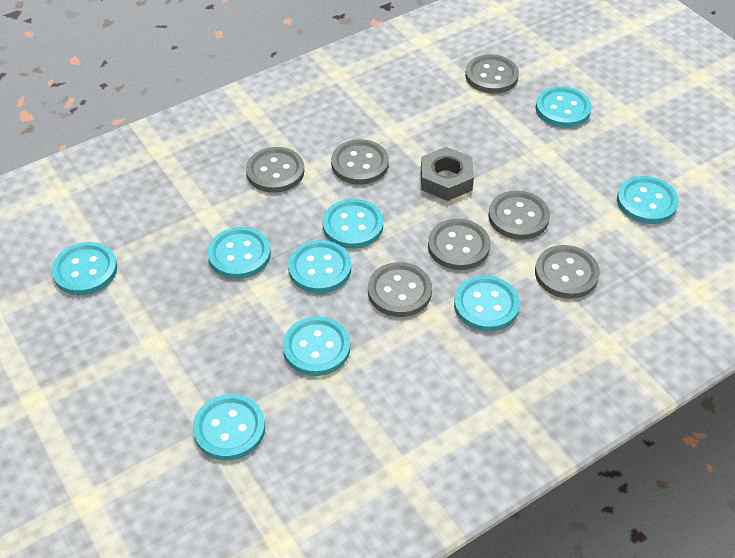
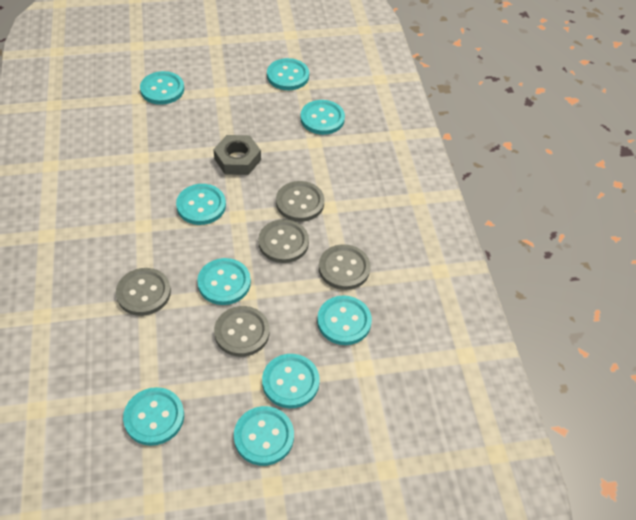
grey button: [246,147,304,193] [331,139,389,185] [368,262,432,317] [428,219,490,270] [465,54,519,94] [488,191,550,240] [535,245,600,299] = 7 -> [116,268,171,316] [214,306,270,357] [258,219,309,263] [276,181,325,222] [319,244,371,290] = 5

